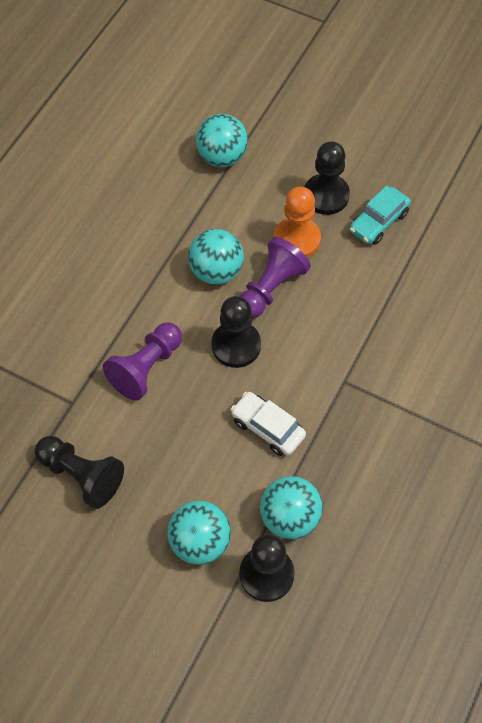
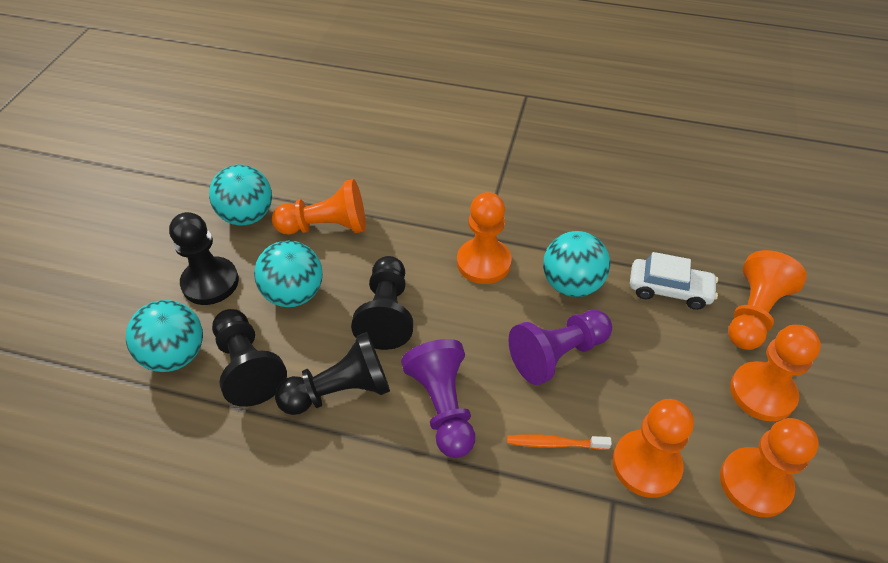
orange pawn: [274,187,321,257] = 1 -> [272,179,366,235] [457,192,512,284] [612,399,694,498] [720,418,819,517] [728,250,807,350] [730,325,821,421] = 6
orange toothbrush: none = 0 -> [507,434,612,450] = 1
turquoise car: [350,185,411,245] = 1 -> none = 0

